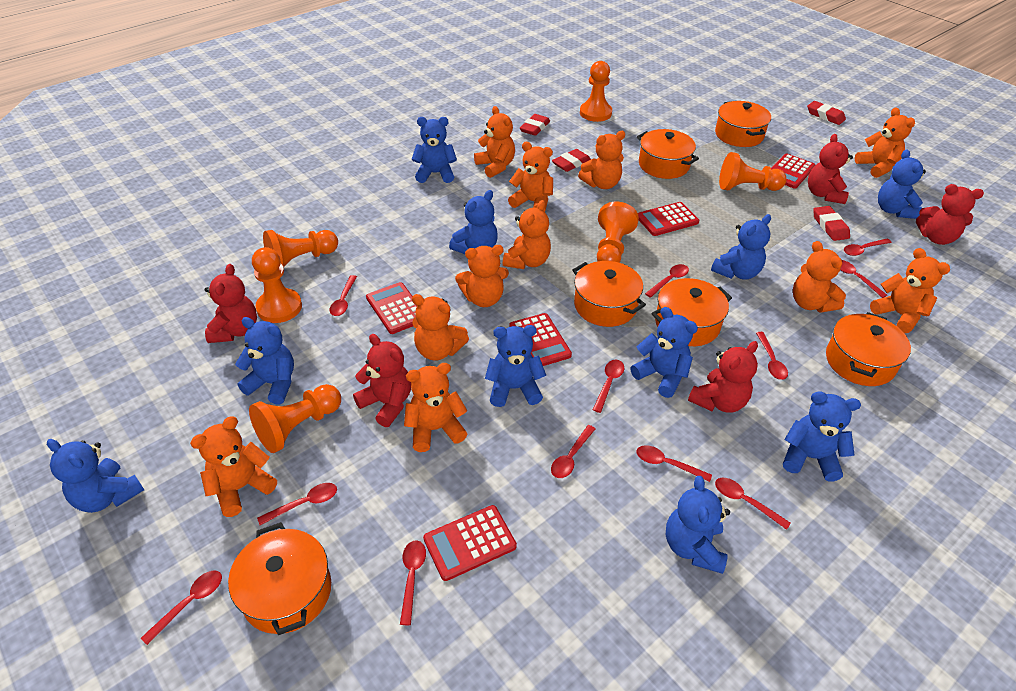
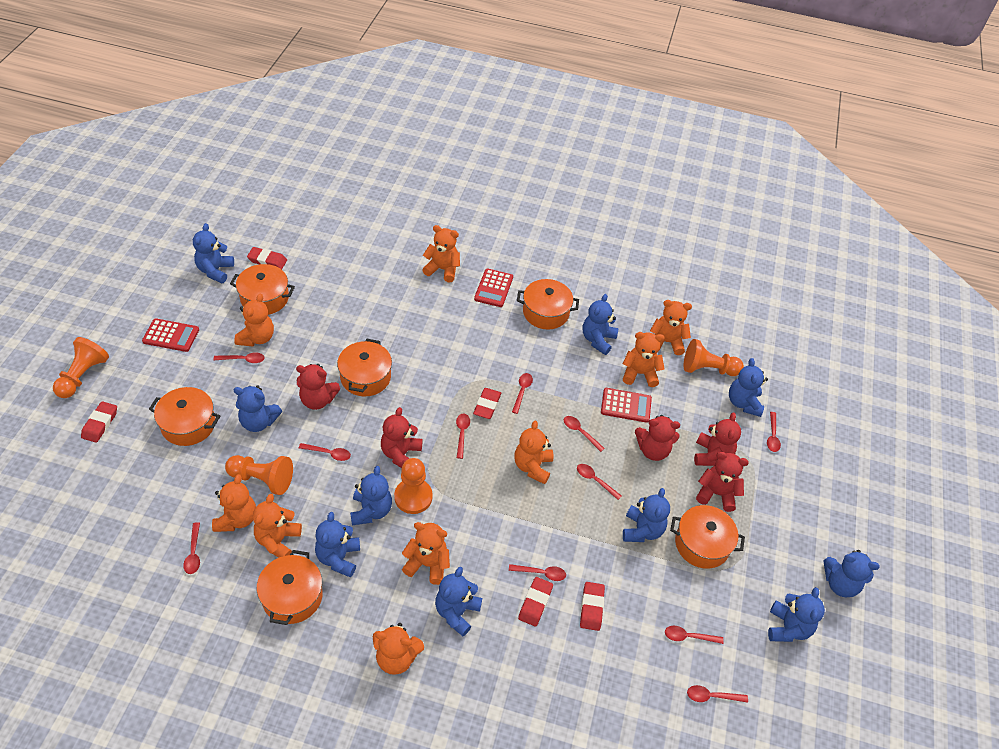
orange pawn: [249,384,341,453] [252,247,302,323] [263,230,338,268] [580,61,612,122] [597,202,639,263] [719,152,787,191] = 6 -> [53,337,109,398] [225,455,293,495] [394,458,433,514] [684,339,744,376] = 4
orange teddy bear: [190,416,277,517] [404,363,468,452] [412,294,469,361] [455,245,509,307] [474,106,515,178] [503,200,551,269] [508,142,553,212] [578,131,625,189] [793,241,846,313] [855,107,915,178] [870,248,950,333] = 11 -> [212,474,256,532] [234,294,274,347] [253,494,302,558] [373,623,424,675] [402,522,450,585] [422,225,460,283] [514,421,553,484] [622,332,665,387] [650,300,692,355] = 9
red calculator: [366,282,417,334] [423,505,517,581] [509,313,572,366] [638,202,699,236] [771,154,815,189] = 5 -> [142,319,199,352] [474,268,513,307] [601,388,652,423] = 3
red eraser: [520,114,550,136] [552,149,591,172] [807,101,846,125] [813,206,850,241] = 4 -> [81,401,117,443] [247,247,287,270] [473,388,501,419] [518,577,553,627] [580,582,605,631] = 5
red spoon: [141,570,222,645] [257,483,337,525] [329,275,357,316] [400,540,426,625] [551,425,595,478] [593,360,624,413] [636,445,712,482] [645,264,689,298] [715,478,791,530] [756,332,788,380] [840,260,887,298] [844,238,892,256] = 12 -> [183,522,200,574] [214,352,265,363] [299,443,351,461] [456,414,470,459] [509,564,566,581] [512,373,533,414] [564,416,605,452] [577,464,622,500] [665,626,724,644] [687,685,748,703] [767,412,781,452] = 11

